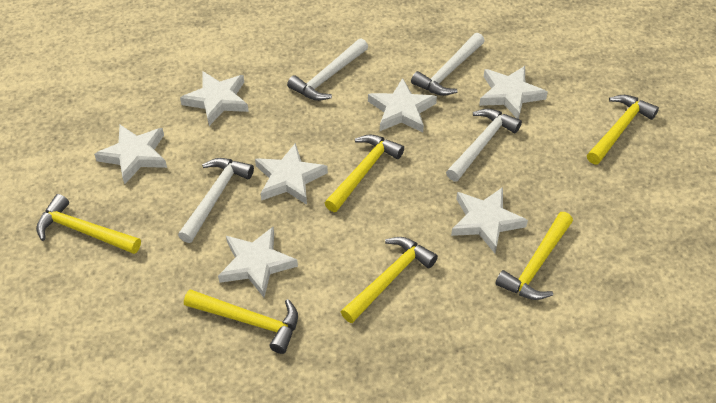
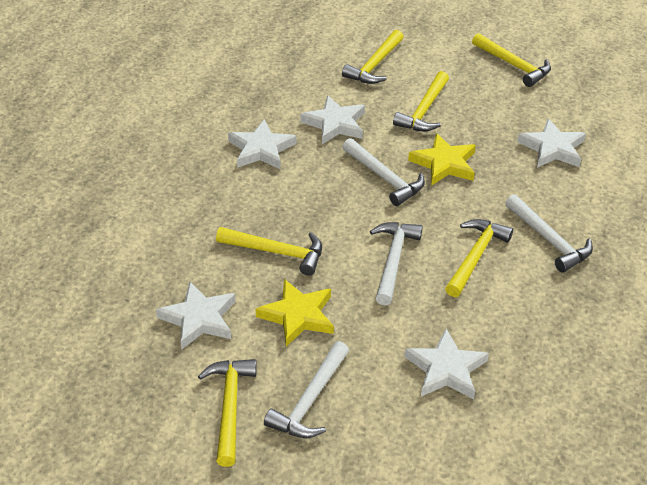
white star: [94,125,167,184] [180,71,249,126] [218,227,298,297] [255,143,328,205] [368,78,437,133] [451,187,528,253] [479,66,548,119] = 7 -> [156,282,236,350] [228,119,296,170] [300,95,365,144] [404,329,489,399] [517,119,586,168] = 5
yellow star: none = 0 -> [256,279,334,347] [408,133,476,186] = 2

